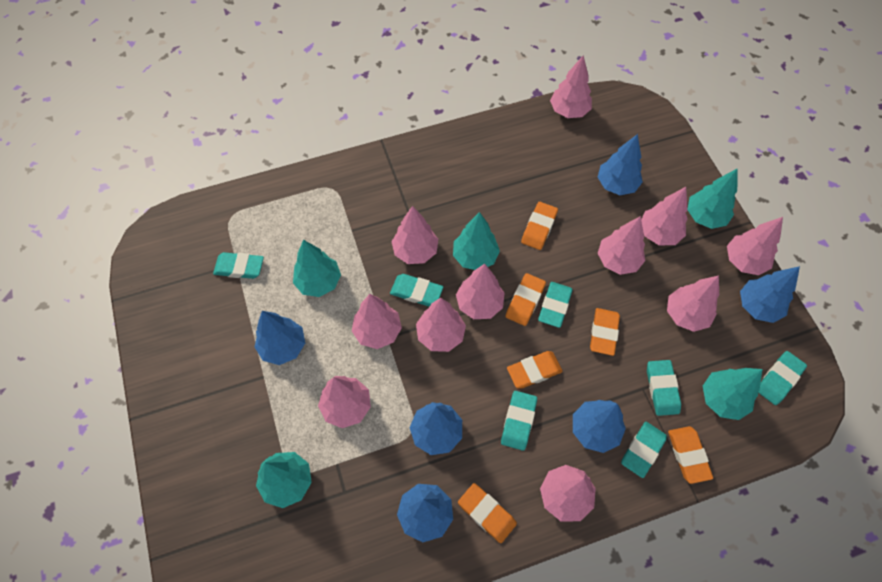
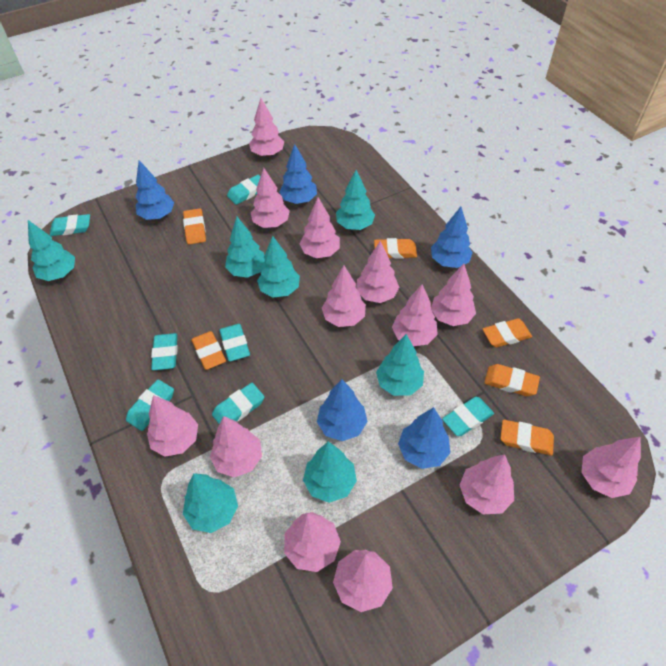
blue tree: [255,311,305,365] [397,484,453,542] [410,402,462,455] [573,400,626,453] [598,134,643,195] [740,266,800,323] = 6 -> [135,160,174,220] [279,144,317,204] [317,379,367,441] [398,407,450,469] [431,207,473,268] = 5
pink tree: [318,376,371,428] [352,294,402,349] [391,206,438,264] [416,298,466,352] [456,264,504,319] [540,465,596,521] [550,56,592,118] [598,216,645,275] [641,187,688,246] [667,276,719,332] [727,217,783,275] = 11 -> [147,395,198,457] [210,416,262,477] [249,98,284,157] [251,168,290,228] [284,512,341,572] [299,198,340,258] [322,265,366,327] [333,550,393,612] [356,241,399,303] [392,284,438,346] [431,264,476,326] [460,454,514,514] [581,436,641,498] = 13
turquoise tree: [256,452,312,508] [293,240,341,297] [453,212,500,270] [687,168,738,229] [703,368,763,420] = 5 -> [28,220,75,281] [183,473,238,533] [225,217,265,278] [257,236,300,297] [303,442,357,503] [336,170,375,230] [376,334,424,396] = 7

